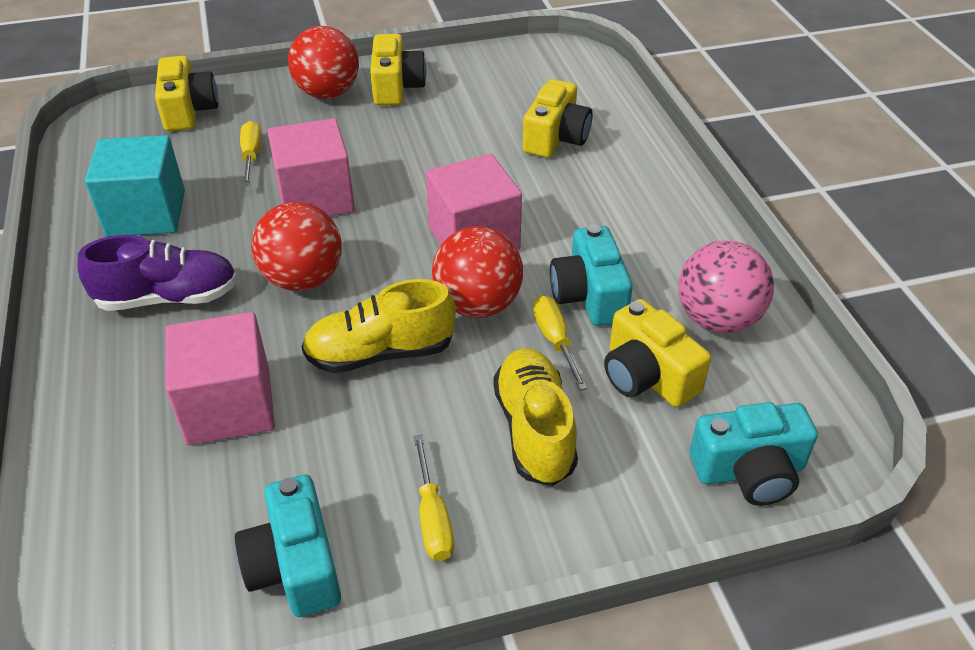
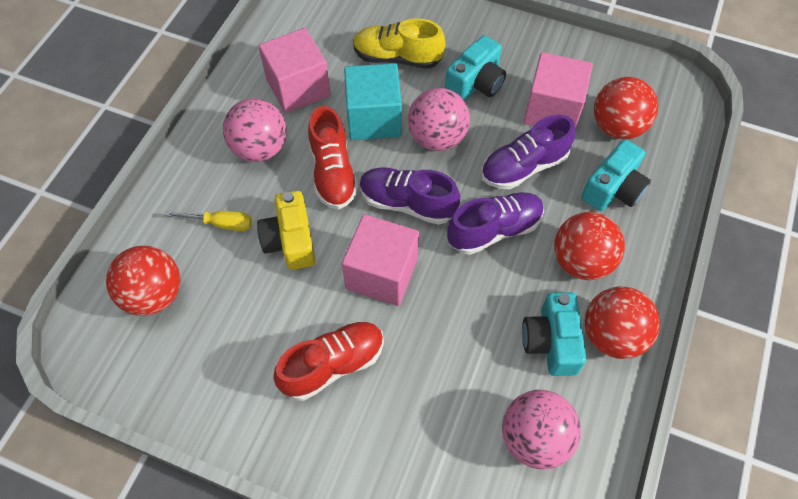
pink ball: [678,241,774,334] = 1 -> [223,99,287,162] [408,88,470,151] [502,390,581,469] = 3
purple shoe: [77,235,238,311] = 1 -> [360,167,460,225] [447,192,544,255] [481,115,575,189] = 3
red ball: [251,202,342,291] [288,26,359,99] [432,226,523,318] = 3 -> [106,246,180,316] [554,212,625,280] [585,286,660,359] [594,77,658,139] = 4
red shoe: none = 0 -> [273,321,384,401] [308,106,358,210] = 2
yellow camera: [155,56,218,131] [370,34,426,105] [523,79,592,158] [604,299,711,407] = 4 -> [257,191,315,270] = 1
yellow screwdriver: [240,121,262,186] [414,435,454,561] [533,295,588,390] = 3 -> [164,211,252,231] = 1
yellow shoe: [301,279,456,373] [493,348,578,486] = 2 -> [353,18,445,69] = 1

